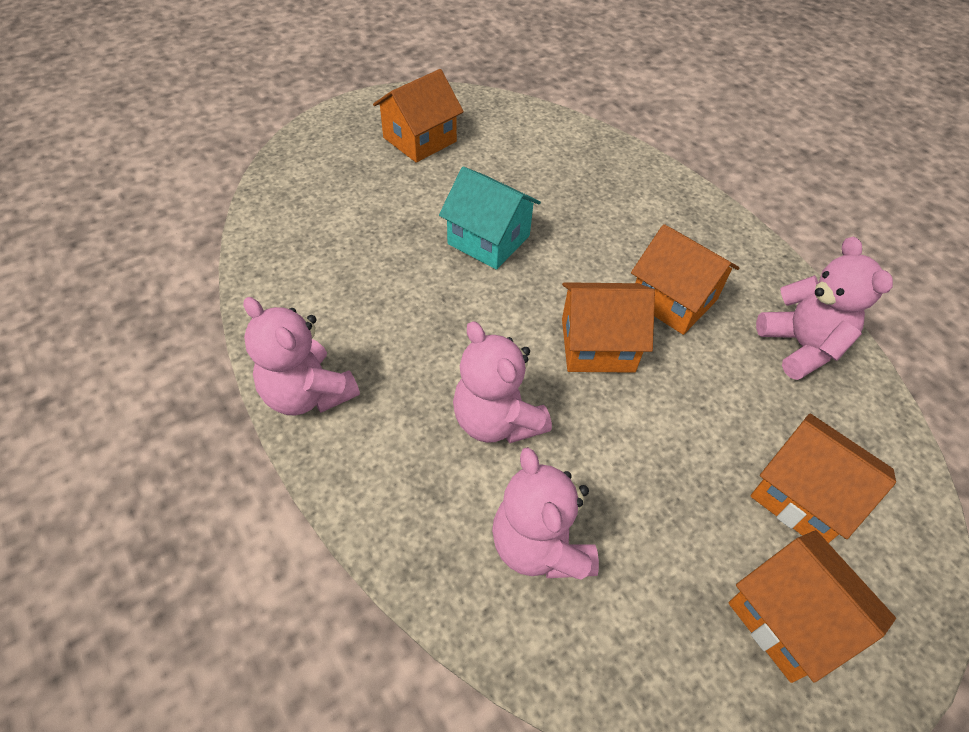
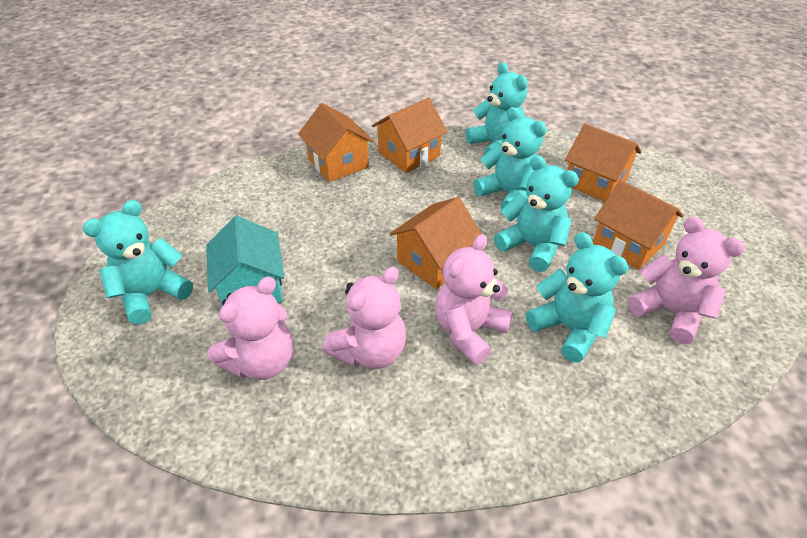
turquoise teddy bear: none = 0 -> [83,200,193,324] [466,62,528,155] [473,107,547,210] [494,155,579,272] [526,232,629,363] = 5

